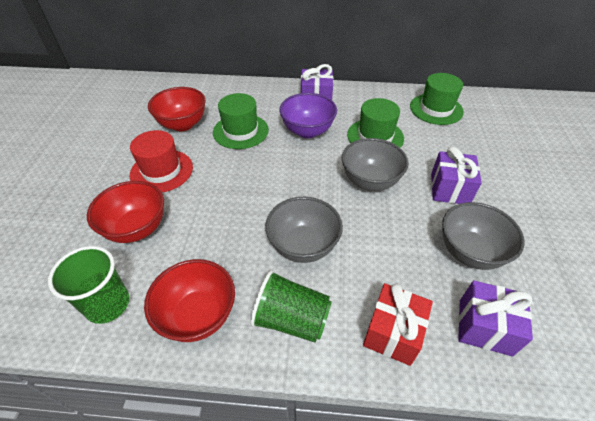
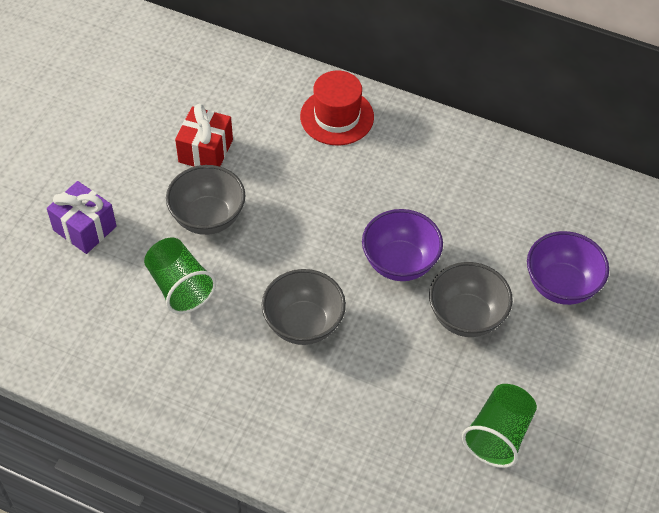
green hat: [213,93,269,149] [347,98,404,148] [410,73,464,125] = 3 -> none = 0
purple bowl: [279,93,337,138] = 1 -> [362,209,443,281] [527,231,609,305] = 2
purple gift: [301,64,333,100] [431,147,482,204] [458,280,533,356] = 3 -> [47,181,116,254] = 1
red bowl: [87,181,164,243] [144,259,235,342] [148,87,206,131] = 3 -> none = 0

